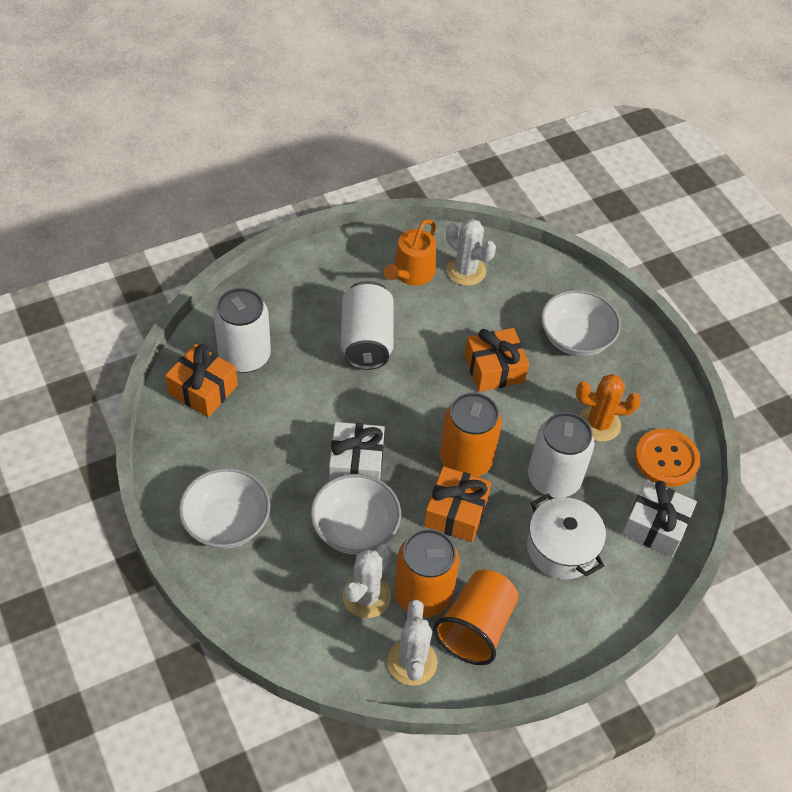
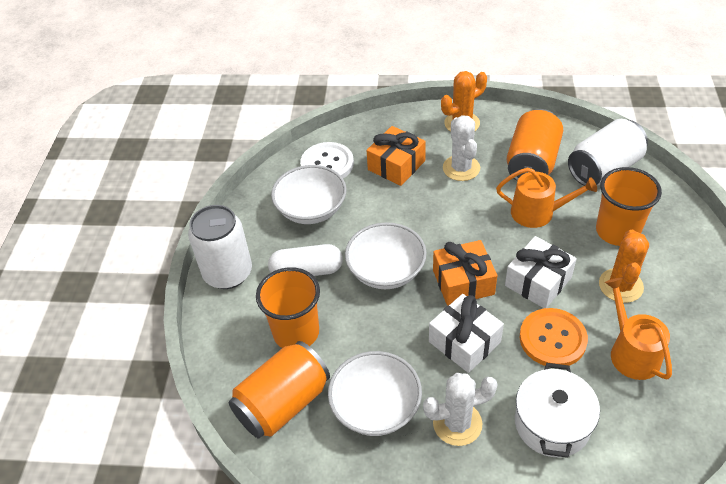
orange cactus: [576,374,641,442] = 1 -> [441,71,487,132] [599,230,649,303] = 2
orange cup: [433,570,519,665] = 1 -> [256,267,320,348] [596,167,662,246] = 2
orange gift: [165,344,238,417] [424,466,491,542] [464,328,529,392] = 3 -> [367,126,426,186] [433,240,497,306] = 2
orange watering can: [384,219,436,286] = 1 -> [496,167,597,228] [605,278,672,380] = 2
white button: none = 0 -> [300,142,354,178] = 1
white cactus: [343,544,392,618] [387,600,438,686] [446,219,496,286] = 3 -> [423,373,497,446] [443,115,480,181] = 2
white can: [214,288,271,373] [341,281,394,370] [528,412,594,498] = 3 -> [188,205,252,289] [568,119,648,186] = 2
white capsule: none = 0 -> [268,244,343,276] = 1

